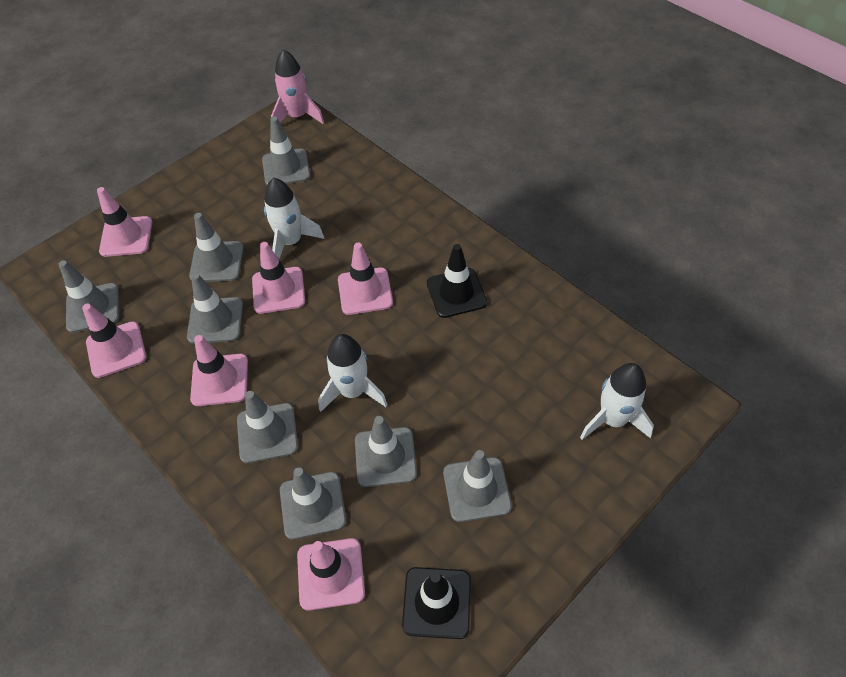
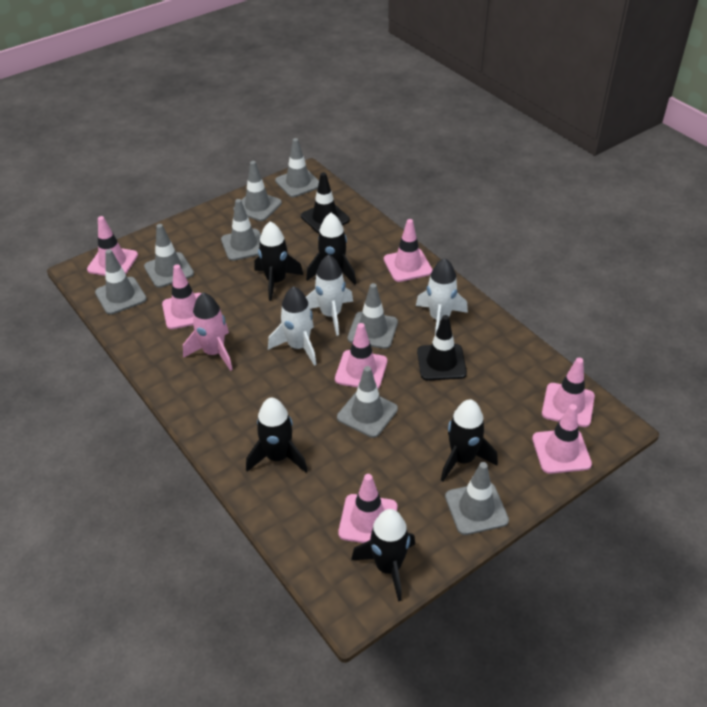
black rocket: none = 0 -> [246,398,308,472] [255,221,303,301] [306,213,356,284] [351,509,415,601] [441,399,498,481] = 5
pink traffic cone: [82,304,147,378] [97,187,152,257] [190,335,248,406] [252,242,305,314] [297,538,365,611] [338,243,393,315] = 6 -> [87,216,138,276] [162,264,202,329] [335,323,387,389] [338,474,397,543] [384,219,433,282] [532,404,592,474] [542,358,595,427] = 7

